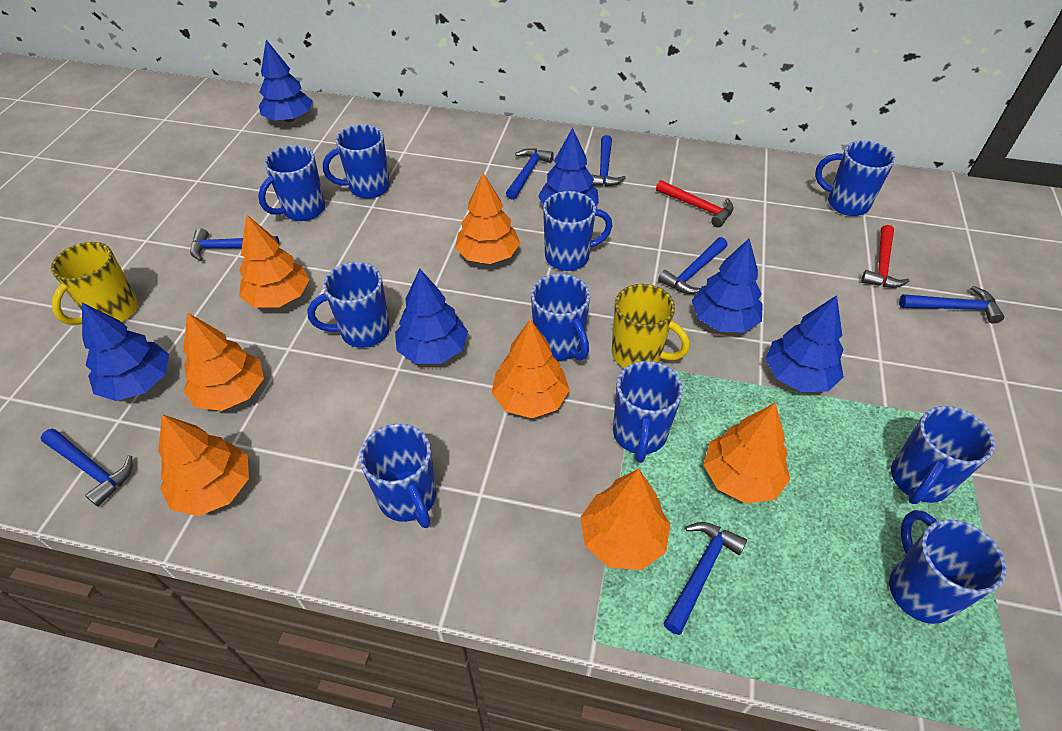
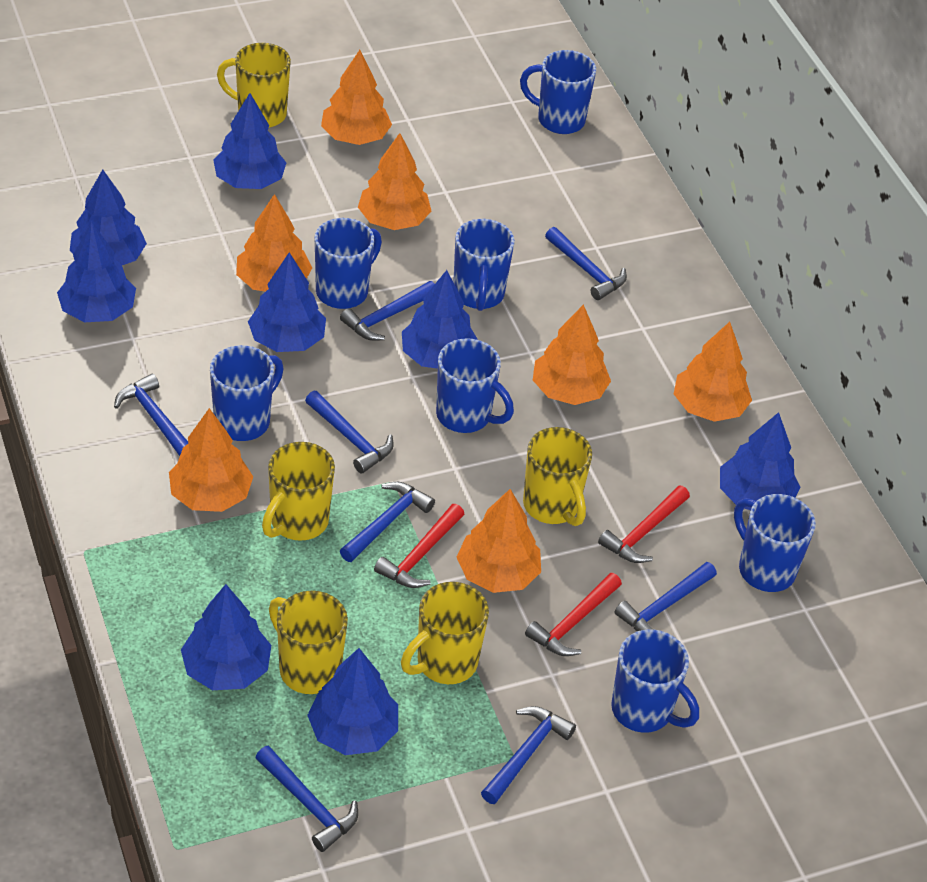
blue hammer: [41,428,132,507] [190,228,280,261] [506,148,554,200] [591,135,626,187] [658,237,728,294] [663,522,747,635] [899,286,1004,324] = 7 -> [114,374,188,456] [255,745,358,852] [305,391,394,474] [340,281,435,341] [340,482,435,562] [481,706,576,804] [545,227,627,300] [615,562,717,631] = 8
blue mug: [258,145,325,221] [307,262,390,348] [323,124,390,199] [359,424,436,528] [531,274,590,361] [543,191,612,271] [613,361,683,463] [815,140,895,216] [889,510,1006,624] [891,406,995,504] = 10 -> [210,345,284,441] [315,218,382,309] [436,338,514,433] [453,219,515,311] [520,50,596,134] [611,629,699,733] [734,494,816,592] = 7
blue tree: [82,303,169,401] [259,40,313,122] [395,269,468,364] [538,127,599,206] [692,239,763,333] [765,295,844,392] = 6 -> [57,222,136,322] [70,169,147,265] [181,584,271,690] [213,93,286,189] [248,252,326,352] [307,648,398,755] [402,270,478,369] [720,412,800,510] = 8
red hammer: [656,180,734,227] [861,225,910,288] = 2 -> [374,504,464,588] [525,573,622,656] [598,486,690,563] = 3
yellow mug: [51,242,138,326] [612,284,690,368] = 2 -> [217,43,291,128] [262,442,335,541] [269,591,348,694] [401,582,489,684] [523,427,592,526] = 5

